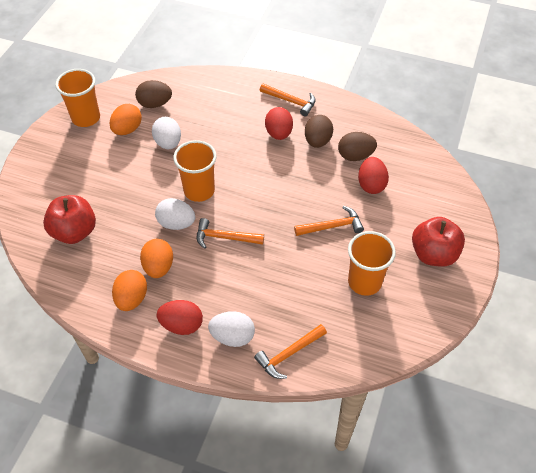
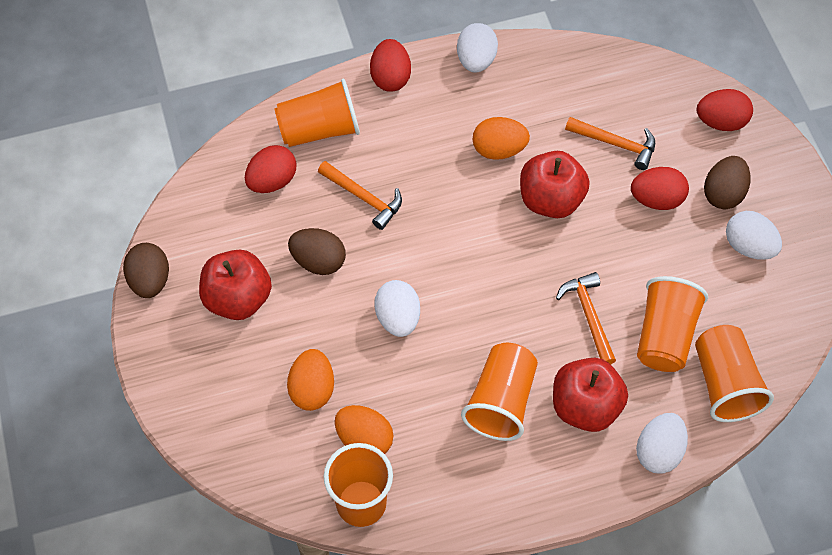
orange cup: [55,69,100,127] [173,140,217,202] [348,231,396,296] = 3 -> [274,79,360,147] [324,443,393,527] [461,343,538,441] [637,276,708,372] [695,325,774,422] = 5
orange hammer: [197,218,264,249] [254,324,327,379] [260,84,316,116] [294,206,364,236] = 4 -> [318,161,402,230] [556,272,616,365] [565,117,655,170] = 3
red apple: [43,195,96,244] [412,217,465,266] = 2 -> [199,250,272,320] [520,151,590,218] [553,358,628,432] = 3
red egg: [157,300,203,335] [265,107,293,140] [358,157,389,194] = 3 -> [245,145,296,193] [370,39,411,92] [631,167,689,210] [697,89,753,131] = 4
white egg: [152,117,181,150] [155,198,195,230] [208,311,255,347] = 3 -> [374,280,420,337] [457,23,498,73] [636,413,688,474] [726,211,782,260] = 4

